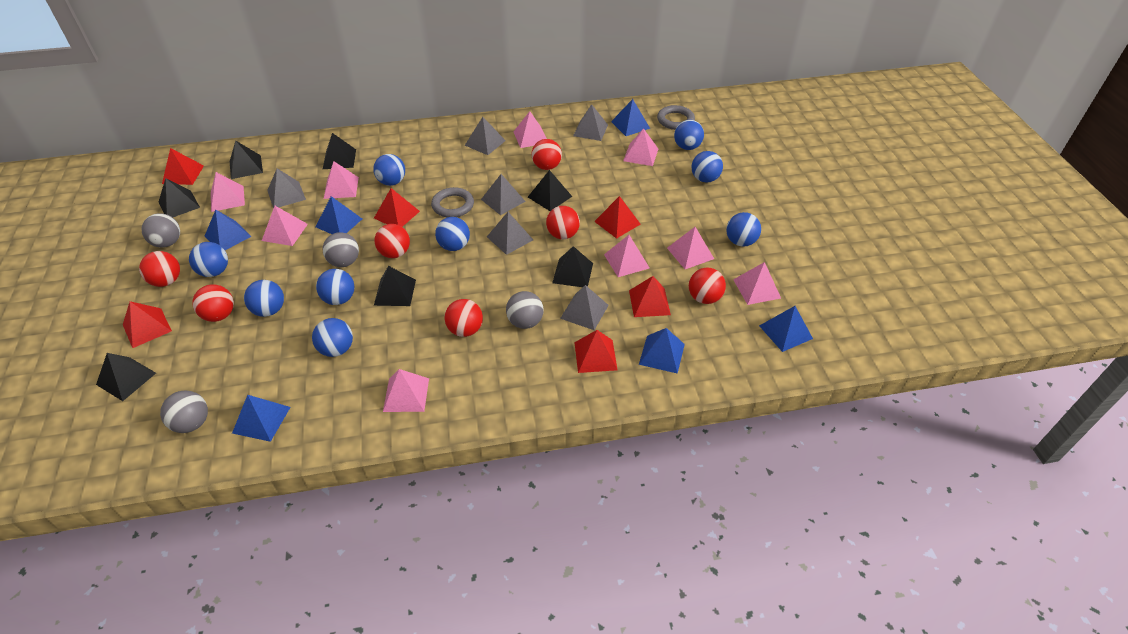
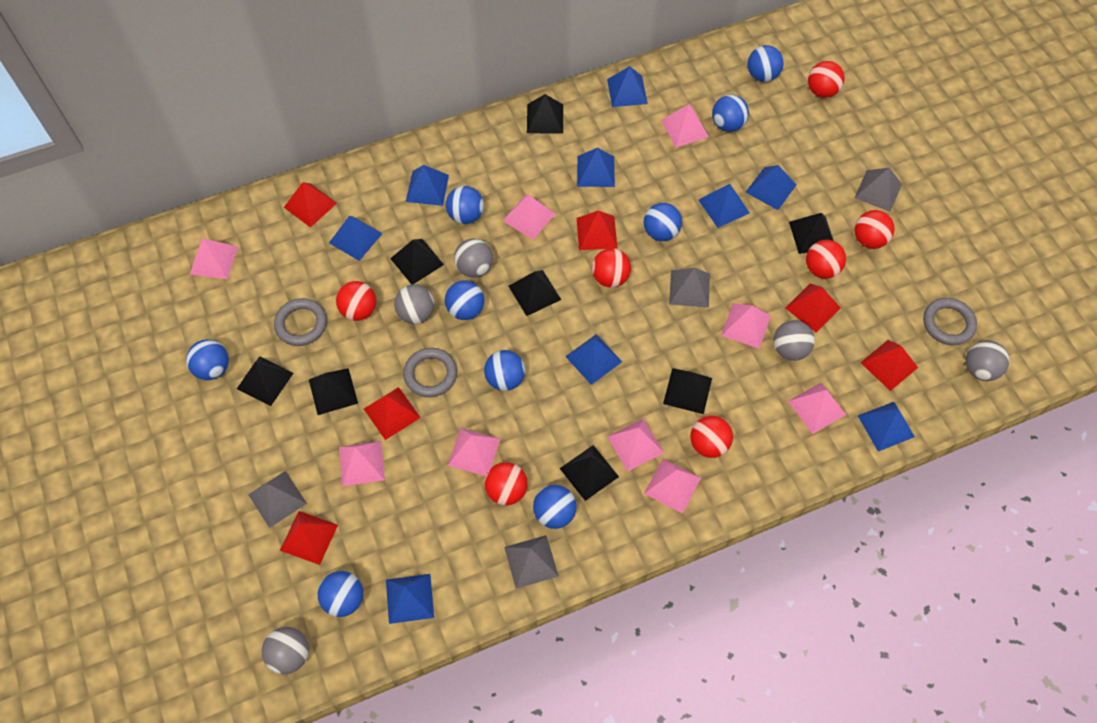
black pyramid: [96,353,156,401] [158,178,200,217] [230,140,263,179] [323,133,356,169] [374,266,416,306] [528,170,572,211] [552,246,593,287] = 7 -> [237,357,293,406] [309,368,358,415] [390,239,444,285] [508,270,561,316] [527,94,563,133] [560,445,619,501] [663,368,712,414] [789,213,834,254] = 8
blue pyramid: [205,210,252,250] [232,395,291,442] [316,196,362,234] [611,99,650,136] [639,328,685,374] [759,306,813,352] = 6 -> [329,216,383,261] [386,574,434,624] [406,165,449,206] [565,334,622,385] [577,148,615,187] [607,66,648,107] [698,184,750,228] [746,165,796,210] [858,402,915,452] = 9
grey ball: [142,213,180,247] [160,390,208,433] [323,232,359,267] [506,291,544,329] = 4 -> [262,627,309,674] [394,284,434,324] [454,239,493,278] [774,320,815,361] [966,341,1009,381] = 5
grey pyramid: [267,169,306,208] [465,117,506,155] [481,174,526,215] [487,212,533,255] [560,285,609,330] [573,104,608,141] = 6 -> [248,471,307,528] [504,535,559,589] [669,268,710,308] [854,168,902,212] = 4
grey ring: [431,187,474,217] [657,105,695,130] = 2 -> [274,298,327,346] [403,348,457,397] [923,298,977,345] = 3

